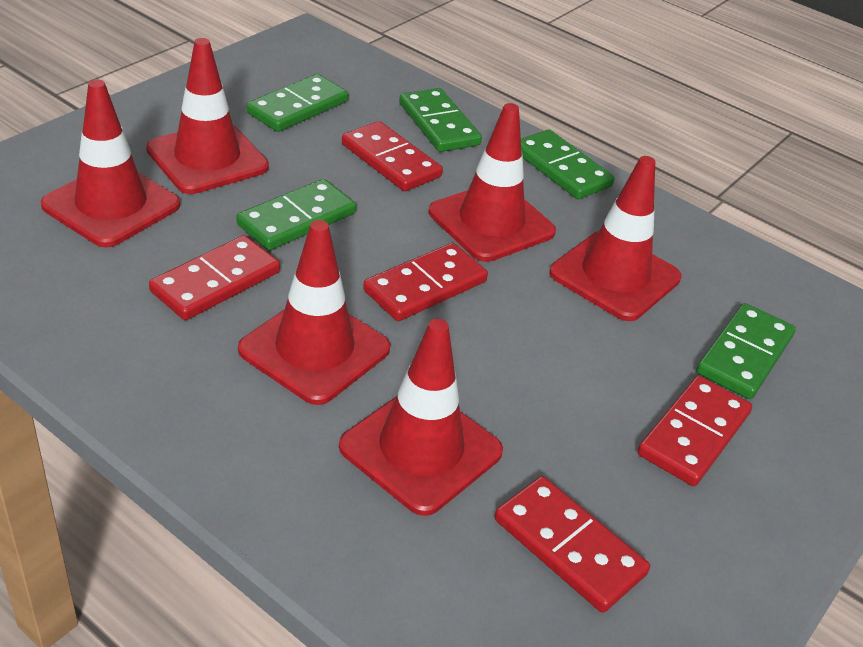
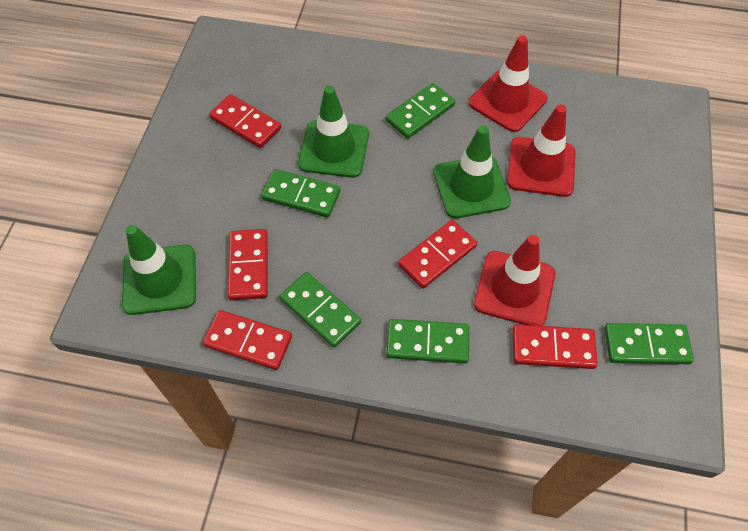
green traffic cone: none = 0 -> [122,225,196,315] [298,86,369,178] [433,126,511,219] = 3
red traffic cone: [41,79,180,248] [146,38,269,194] [238,220,390,405] [339,319,503,516] [429,103,556,262] [549,156,682,321] = 6 -> [469,35,547,132] [474,235,555,326] [507,105,575,197] = 3

